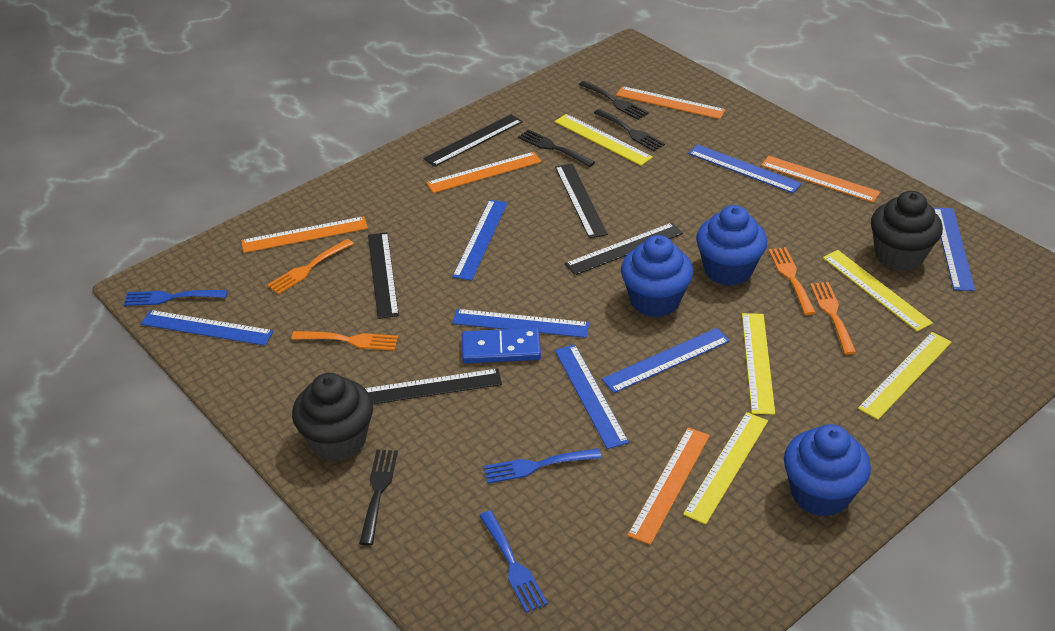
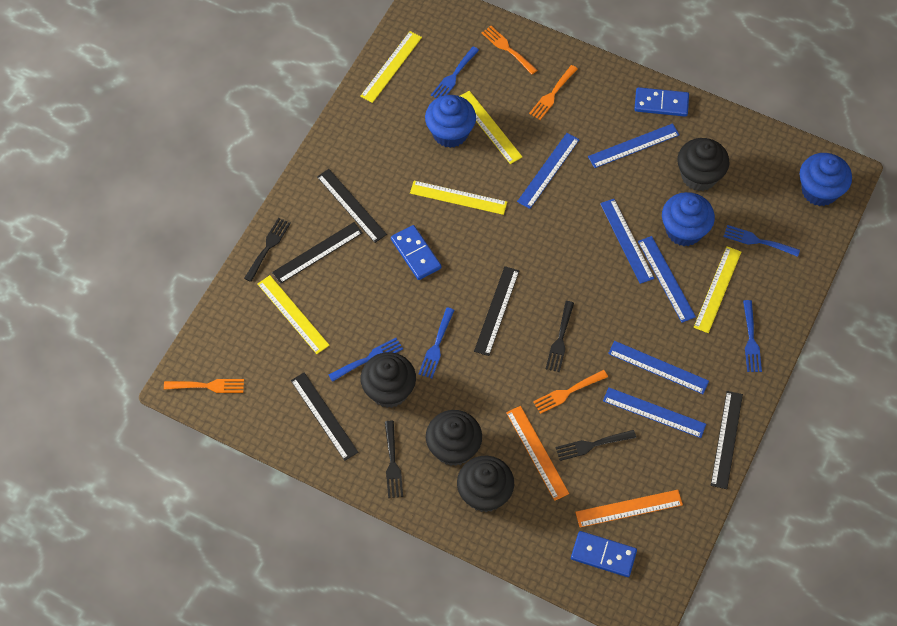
black cupcake: [292,373,373,462] [871,191,943,271] = 2 -> [361,352,416,408] [426,410,482,466] [457,456,514,512] [677,138,729,191] = 4
blue domino: [462,328,541,363] = 1 -> [391,225,441,280] [571,531,637,577] [634,87,689,117] = 3
blue fork: [124,290,228,306] [479,510,548,613] [484,448,602,484] = 3 -> [329,338,403,382] [419,307,454,378] [431,46,479,98] [724,225,800,257] [743,300,762,372] = 5
blue ruler: [141,310,274,346] [452,200,508,281] [452,309,589,338] [555,345,629,449] [602,328,730,393] [688,144,802,193] [933,208,975,291] = 7 -> [517,133,580,209] [588,123,680,168] [600,199,654,284] [603,387,706,438] [608,341,709,394] [638,236,696,323] = 6
orange ruler: [241,216,368,253] [426,152,542,193] [616,86,726,119] [627,427,710,545] [761,156,880,202] = 5 -> [506,406,569,501] [575,490,683,527] = 2

